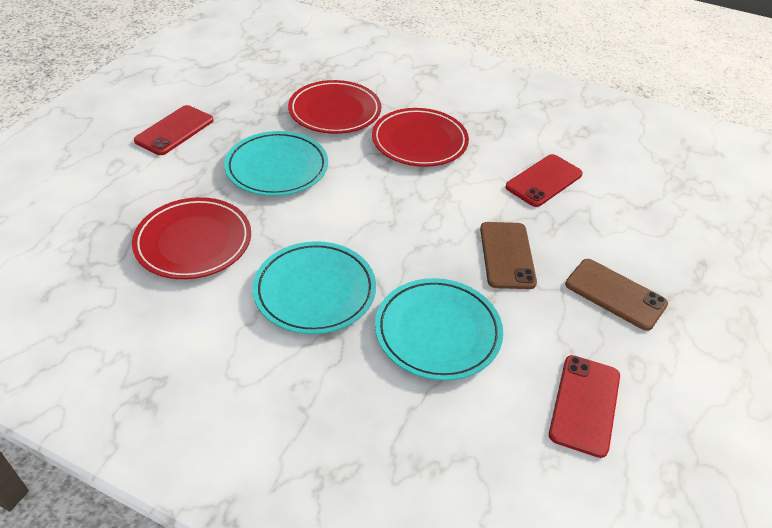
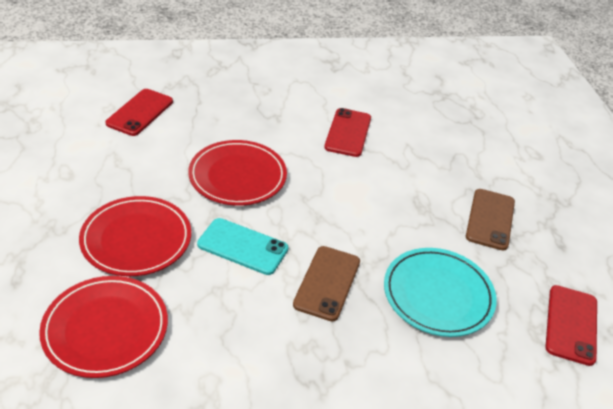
turquoise phone: none = 0 -> [197,218,288,275] = 1
turquoise plate: [224,131,328,196] [253,241,376,334] [375,278,503,381] = 3 -> [384,248,497,337] = 1

